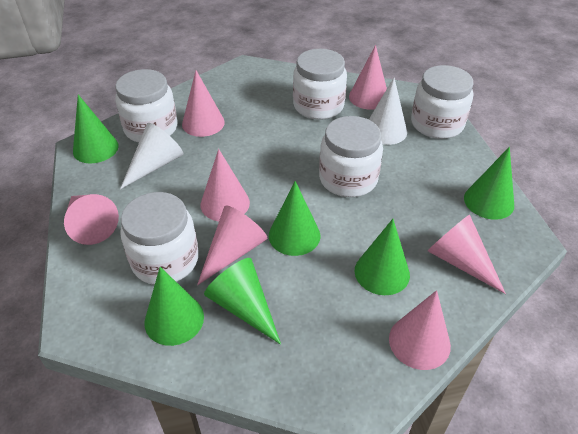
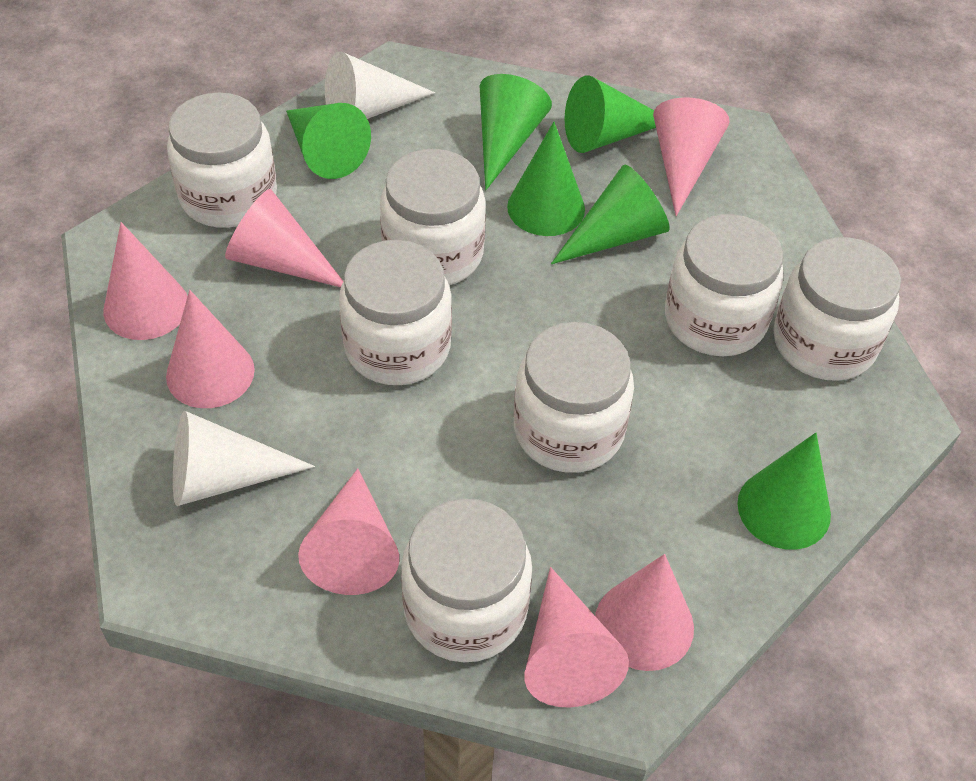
white jar: [115,69,177,142] [120,192,199,285] [293,49,347,120] [319,116,383,197] [411,65,473,139] = 5 -> [167,93,277,228] [339,240,452,385] [380,149,486,285] [401,499,532,662] [514,322,634,473] [665,214,784,356] [773,237,901,381] = 7

